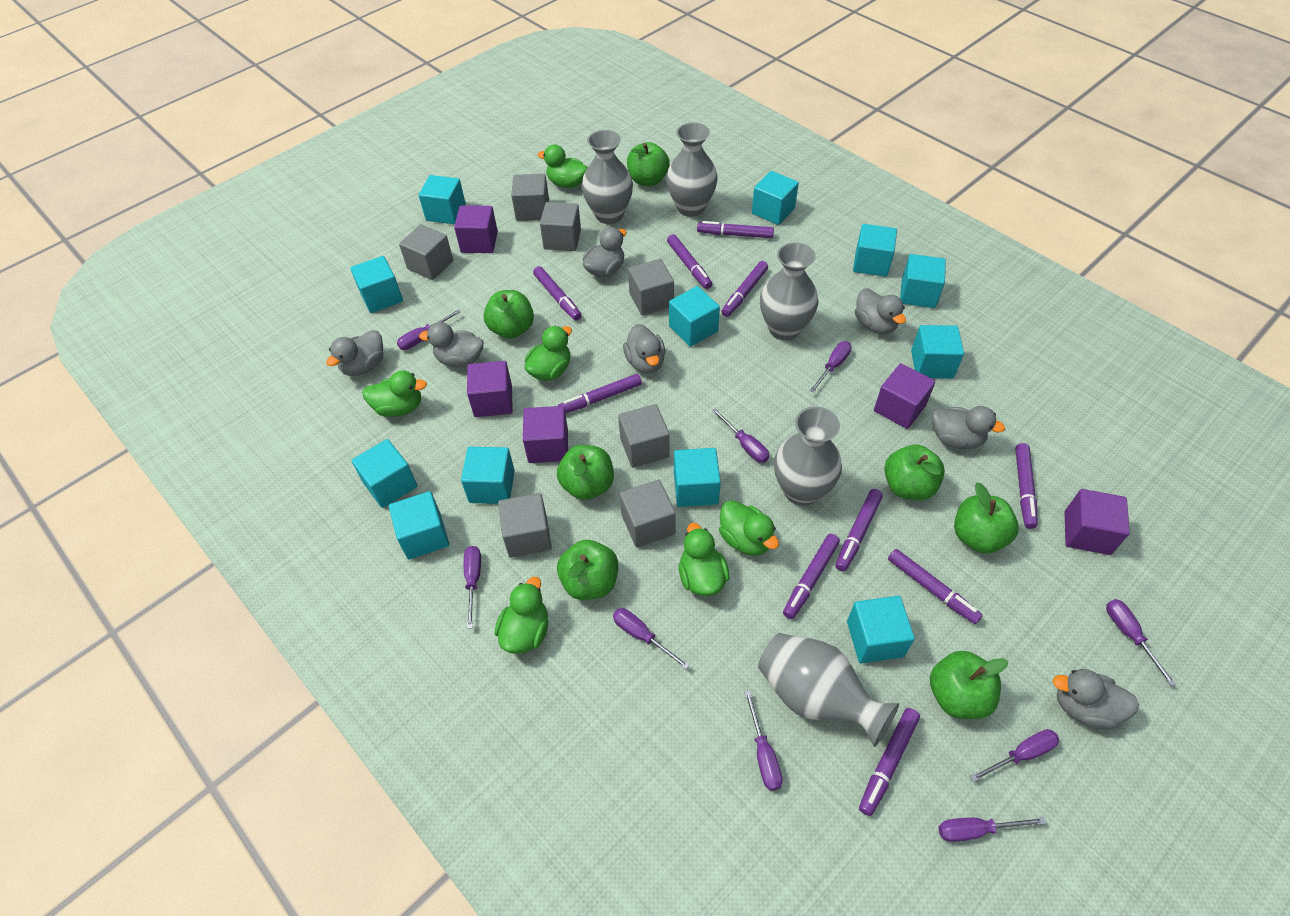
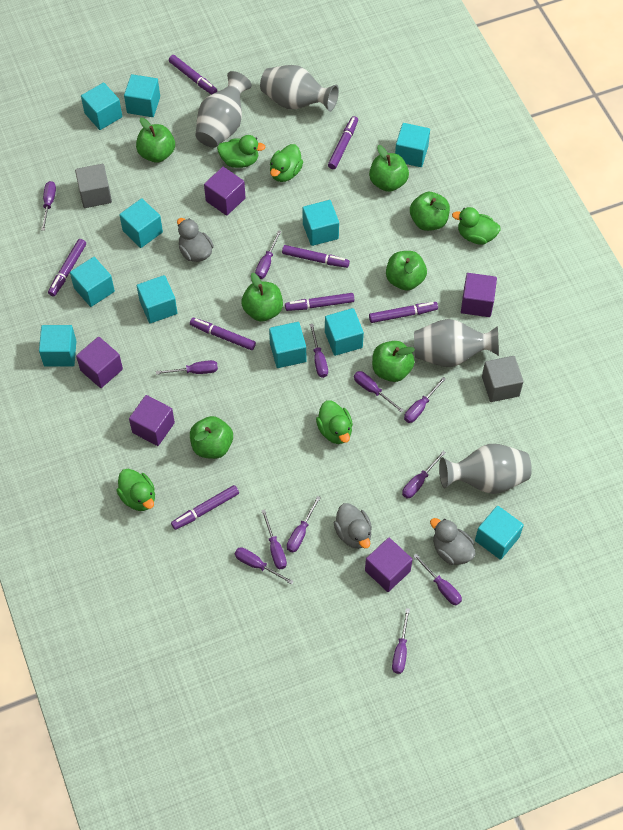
green duck: [362,370,427,417] [495,577,549,654] [525,326,572,381] [537,144,588,188] [679,523,729,596] [719,500,779,556] = 6 -> [116,469,155,511] [217,135,265,168] [270,144,303,182] [316,400,353,444] [452,207,501,245] = 5
grey cube: [399,224,453,280] [498,493,552,558] [511,174,549,221] [540,202,581,251] [618,404,670,468] [620,479,676,548] [628,259,674,316] = 7 -> [75,164,112,208] [482,356,524,402] = 2
grey duck: [326,330,383,376] [419,322,483,367] [583,227,626,278] [623,324,665,373] [855,289,906,334] [932,406,1005,449] [1053,669,1139,730] = 7 -> [177,218,214,262] [334,503,372,549] [430,518,476,565] = 3
grey vase: [582,130,633,224] [666,122,718,217] [758,633,899,747] [760,242,818,340] [774,406,842,506] = 5 -> [195,71,252,148] [260,65,339,112] [414,319,499,367] [439,444,532,494] = 4
purple marker: [533,266,582,321] [558,374,642,413] [667,234,712,289] [697,221,774,238] [722,261,768,317] [783,534,840,619] [835,489,883,572] [859,708,920,816] [888,549,983,624] [1015,443,1037,529] = 10 -> [48,239,86,297] [169,55,217,95] [171,485,239,530] [190,318,256,350] [282,245,350,268] [285,293,354,311] [328,116,358,169] [369,302,438,323] = 8
purple screwdriver: [397,310,460,350] [464,546,481,629] [613,608,690,669] [712,408,769,463] [744,690,783,791] [809,341,851,393] [939,817,1046,842] [970,729,1059,782] [1106,599,1176,686] = 9 -> [41,181,56,231] [156,360,218,375] [235,547,294,585] [255,230,281,279] [261,509,287,569] [287,496,321,553] [309,324,328,378] [354,371,403,412] [392,608,410,674] [402,451,446,499] [404,377,446,423] [414,554,462,606] = 12
turquoise cube: [350,256,403,313] [351,439,417,508] [389,491,449,559] [419,175,466,224] [461,447,515,504] [669,286,720,347] [674,448,721,507] [752,171,799,225] [847,596,915,663] [853,224,897,277] [900,254,946,308] [911,325,964,379] = 12 -> [39,325,76,367] [70,257,115,307] [81,82,122,130] [119,198,163,248] [124,74,160,117] [137,275,177,323] [269,322,306,368] [303,200,339,246] [325,308,364,356] [395,123,430,167] [475,506,524,560] = 11

